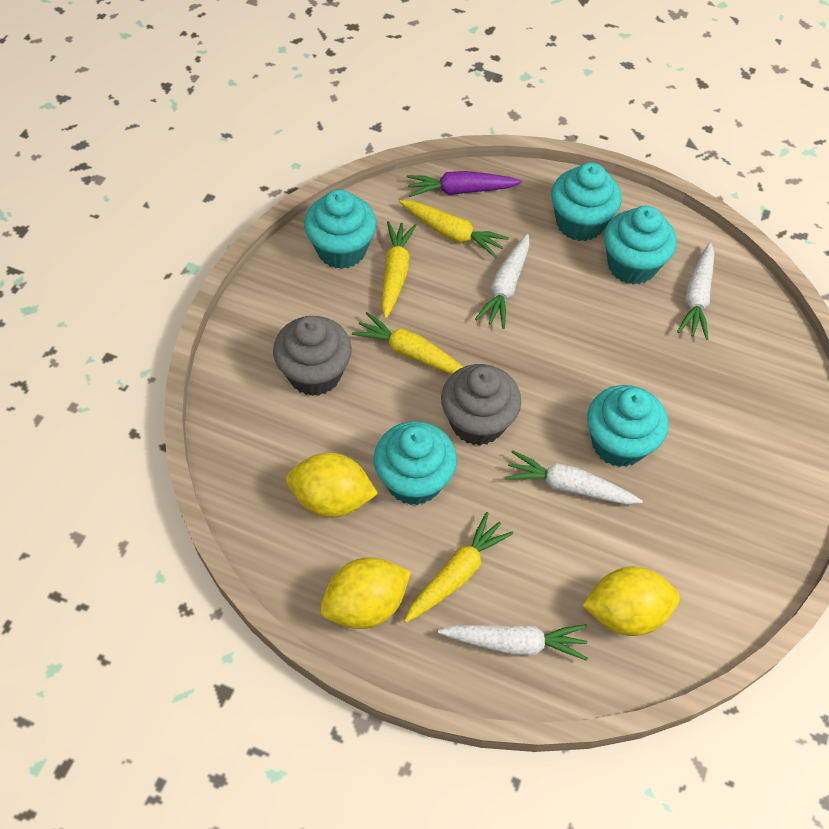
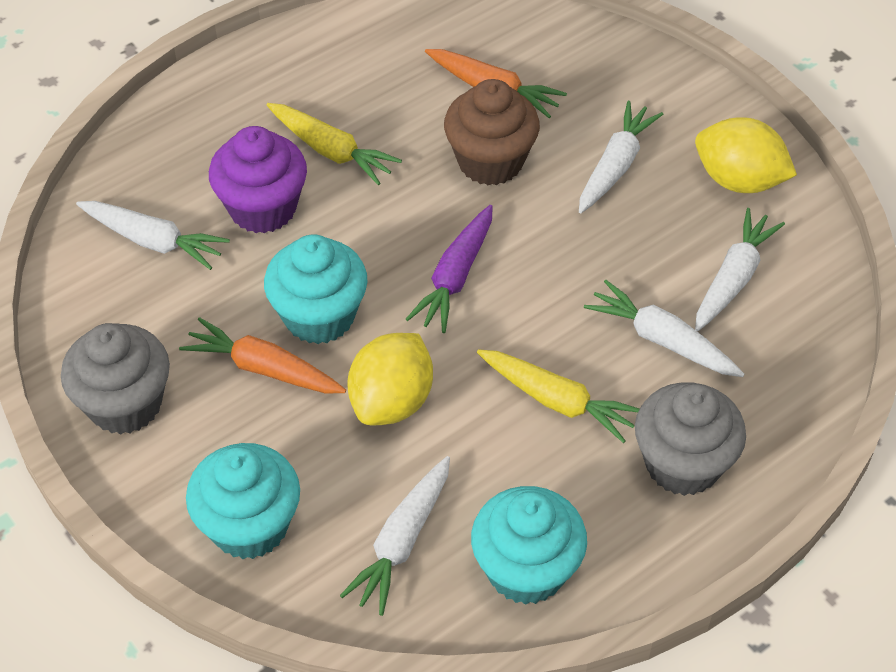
brown cupcake: none = 0 -> [444,79,540,186] = 1
orange carrot: none = 0 -> [179,317,346,394] [425,49,567,118] = 2
purple cupcake: none = 0 -> [209,126,307,233] = 1
turquoise cupcake: [304,189,377,269] [374,421,457,505] [551,162,622,241] [587,385,668,467] [604,206,677,285] = 5 -> [186,443,300,559] [264,234,368,344] [471,486,587,605] = 3
white carrot: [438,624,588,661] [475,234,530,329] [505,450,643,505] [677,243,714,340] = 4 -> [76,201,230,270] [340,456,450,616] [579,101,663,213] [584,280,744,377] [695,208,785,331] = 5
yellow carrot: [352,312,463,374] [381,221,416,319] [399,200,509,258] [404,512,513,623] = 4 -> [266,103,402,185] [477,349,639,443] = 2
yellow lemon: [286,453,378,518] [320,557,411,629] [582,566,680,636] = 3 -> [347,333,433,425] [695,117,797,193] = 2

